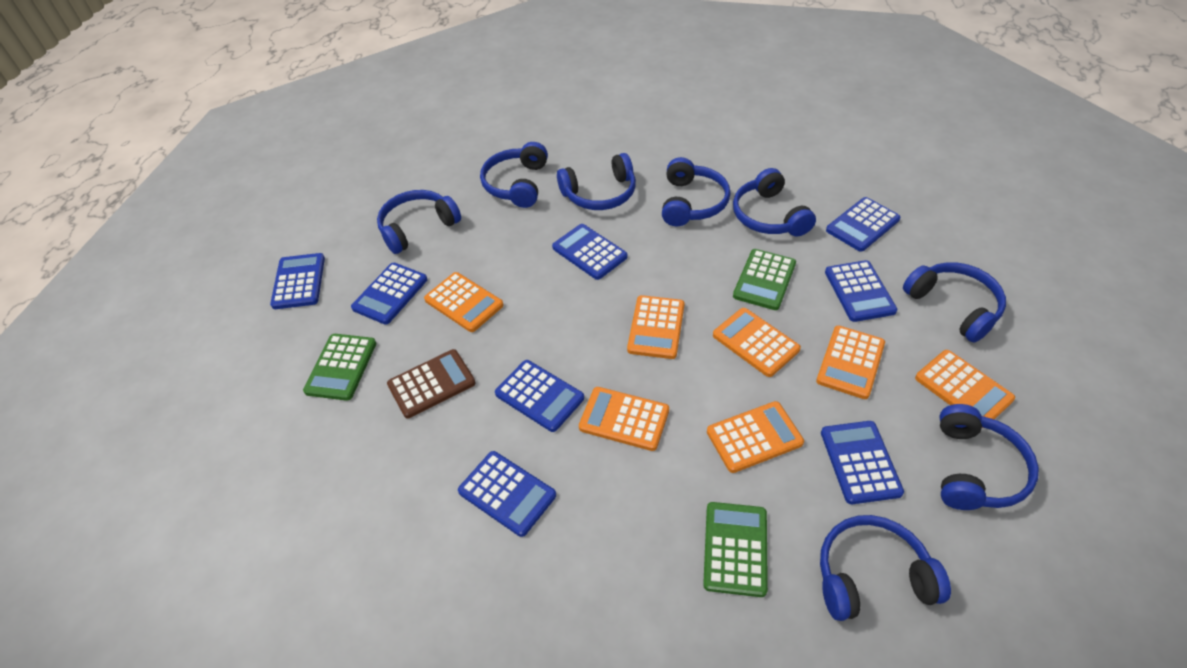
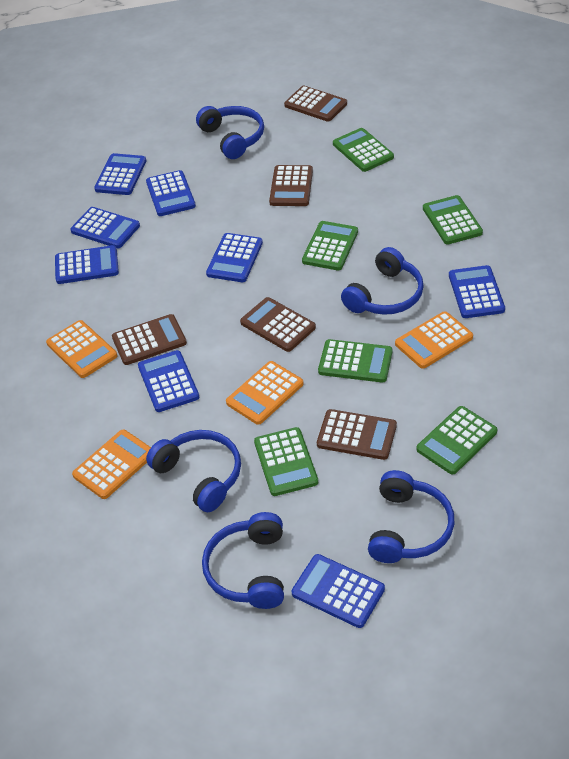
blue headphones: [377,190,461,254] [480,142,548,208] [557,153,636,210] [662,157,730,226] [733,168,816,236] [820,515,951,621] [903,262,1006,343] [940,404,1039,510] = 8 -> [146,430,241,512] [196,106,264,159] [202,512,284,609] [341,247,424,315] [368,470,454,563] = 5
brown calculator: [387,349,476,418] = 1 -> [112,314,187,365] [240,297,316,352] [269,165,313,206] [284,86,347,122] [317,409,397,460] = 5
green calculator: [303,334,376,401] [703,502,768,597] [733,249,796,310] = 3 -> [254,427,318,496] [302,221,358,271] [318,339,392,382] [333,128,394,172] [417,406,497,474] [423,195,483,245] = 6
orange calculator: [424,272,504,332] [579,387,669,451] [627,295,685,359] [707,401,804,473] [713,308,801,377] [816,325,885,399] [915,350,1015,428] = 7 -> [46,320,117,378] [72,430,151,499] [226,361,303,425] [395,311,473,369] = 4

